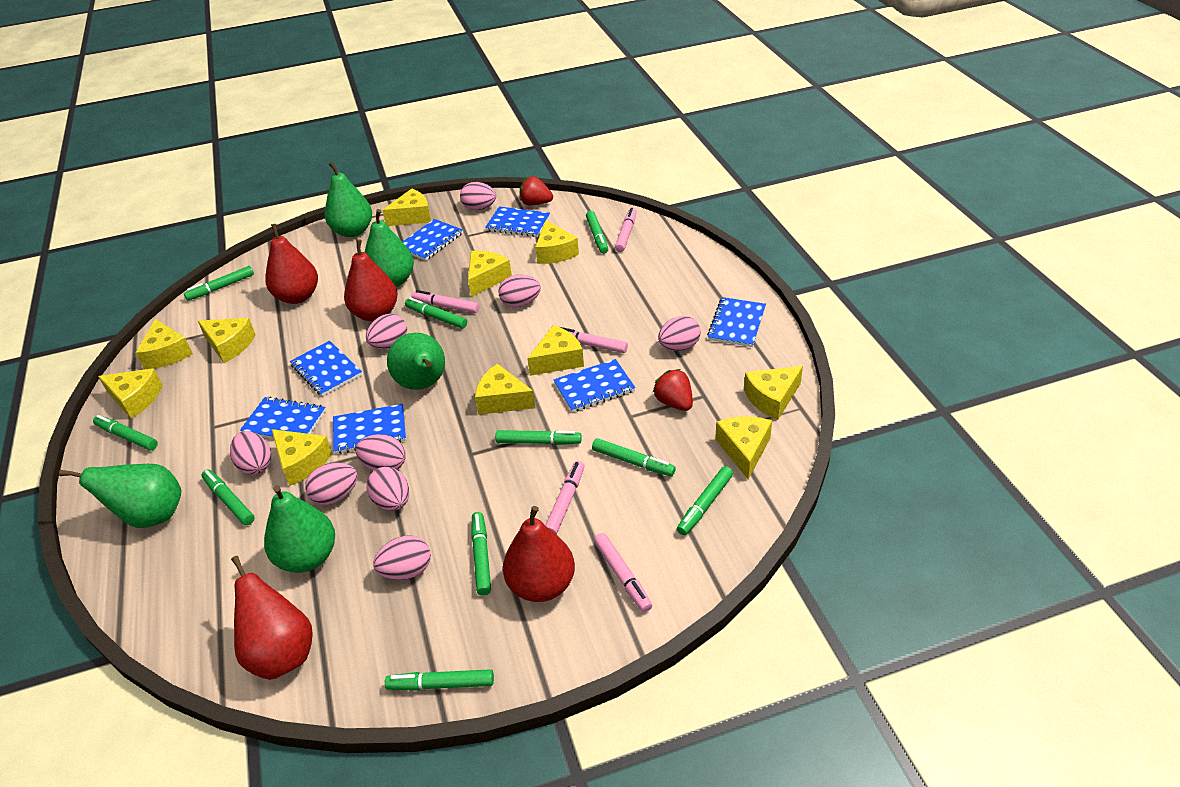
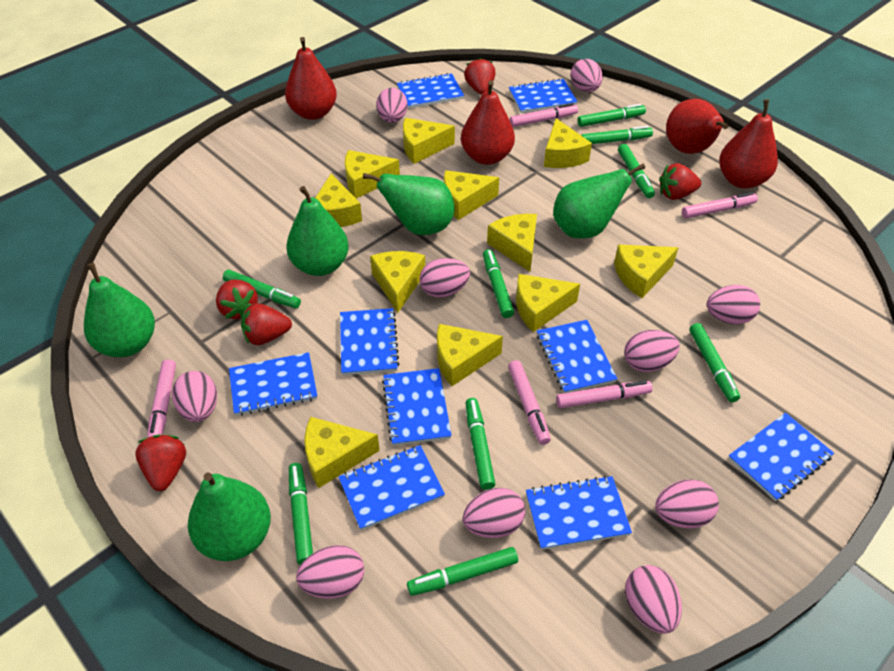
blue notebook: [240,397,326,439] [290,341,362,396] [333,404,406,454] [403,219,463,261] [485,207,550,237] [554,359,636,412] [707,297,766,347] = 7 -> [229,352,317,416] [338,445,445,530] [340,308,400,375] [382,368,452,446] [397,73,464,109] [509,78,577,113] [526,476,632,550] [537,320,618,393] [728,413,834,501] = 9
green marker: [93,415,158,451] [184,266,254,301] [202,470,255,525] [385,669,494,691] [405,297,467,329] [471,512,491,596] [495,430,582,445] [586,211,608,254] [592,438,676,476] [677,466,733,535] = 10 -> [223,270,301,309] [289,463,313,565] [407,547,518,596] [466,398,495,490] [483,249,514,318] [577,104,646,127] [581,126,653,144] [618,144,655,198] [689,323,740,402] = 9
pink egg: [230,431,272,475] [305,463,358,505] [355,434,406,471] [366,314,407,349] [366,467,409,511] [373,535,431,580] [460,182,496,210] [498,275,541,307] [658,316,701,351] = 9 -> [172,371,217,422] [296,545,364,599] [376,88,408,123] [420,258,470,297] [463,488,525,538] [571,59,603,92] [624,330,680,372] [625,565,682,634] [655,479,719,528] [707,285,760,324] = 10
red strawberry: [519,176,553,205] [653,369,693,411] = 2 -> [135,434,186,491] [216,280,258,319] [241,303,292,345] [464,58,495,95] [659,163,701,200] = 5

